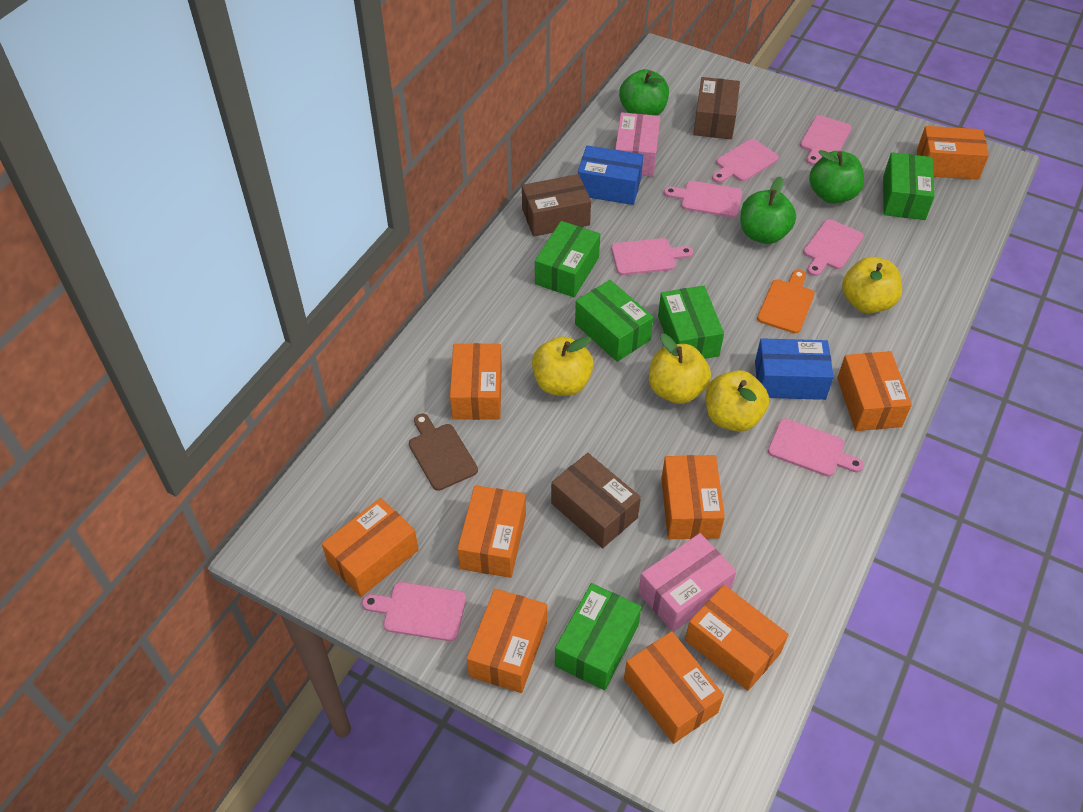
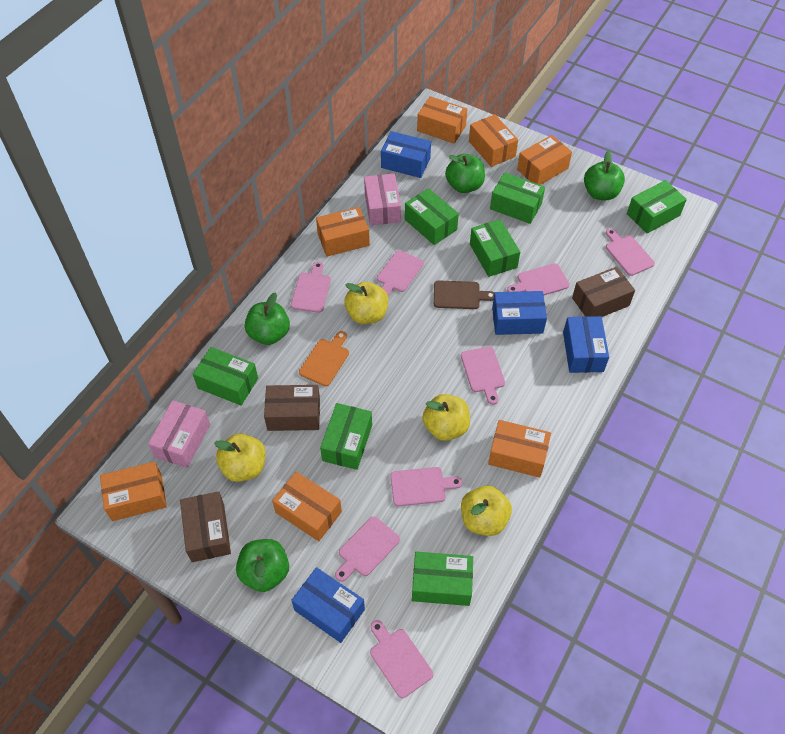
blue box: [578,145,643,205] [755,338,834,400] = 2 -> [291,567,365,643] [381,131,431,178] [492,291,547,335] [563,316,609,373] = 4
green apple: [619,69,669,116] [741,177,796,244] [809,150,864,204] = 3 -> [236,539,289,592] [245,292,290,345] [445,154,485,193] [584,151,625,200] = 4
green box: [535,221,600,297] [555,583,641,691] [575,280,654,362] [658,286,724,359] [883,152,935,220] = 5 -> [193,347,258,406] [320,403,372,470] [405,188,459,245] [412,552,473,606] [470,219,520,277] [490,172,545,224] [627,180,687,233] = 7
orange box: [322,498,419,597] [450,343,502,420] [457,485,526,578] [467,588,547,693] [624,631,724,744] [661,455,725,539] [685,585,789,691] [837,351,912,431] [917,126,989,180] = 9 -> [100,462,167,521] [272,471,342,541] [316,207,370,257] [417,96,467,144] [469,114,518,167] [488,420,551,478] [517,135,572,185] = 7
pink cutting board: [362,582,466,641] [611,238,693,275] [664,181,742,218] [712,139,779,183] [768,418,864,477] [800,115,852,165] [803,219,864,276] = 7 -> [291,262,331,313] [335,516,400,582] [370,620,433,698] [377,250,424,296] [390,467,463,506] [461,347,505,405] [507,263,570,295] [606,228,655,276] = 8

